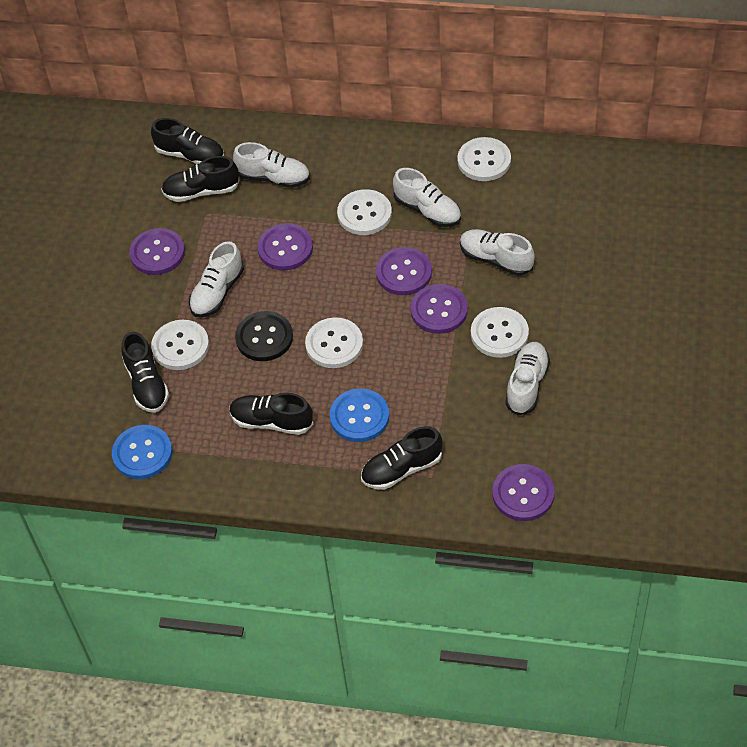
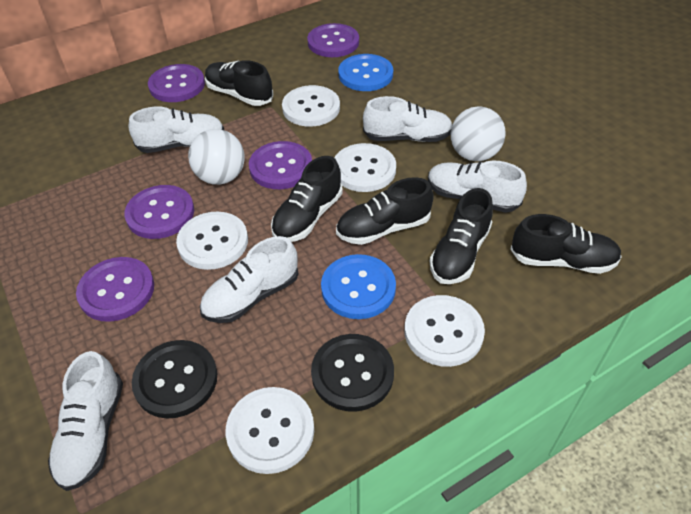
black button: [235,311,293,361] = 1 -> [132,340,217,418] [311,334,394,412] = 2
white ball: none = 0 -> [188,129,245,185] [451,106,505,161] = 2

